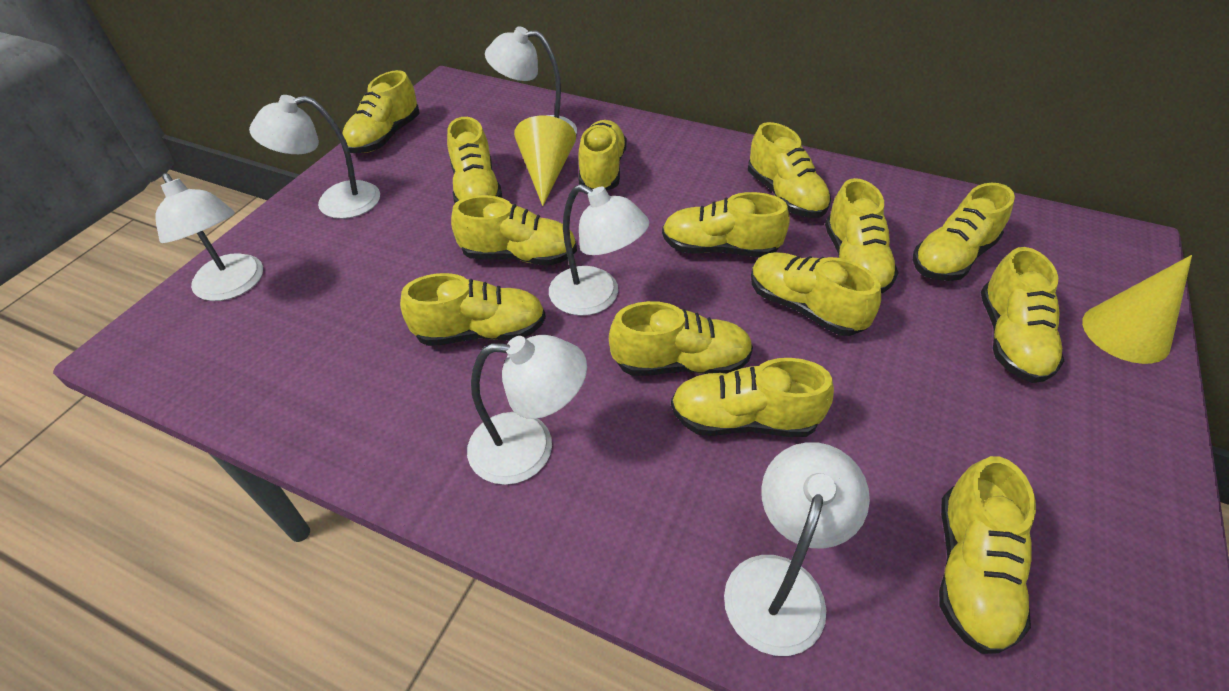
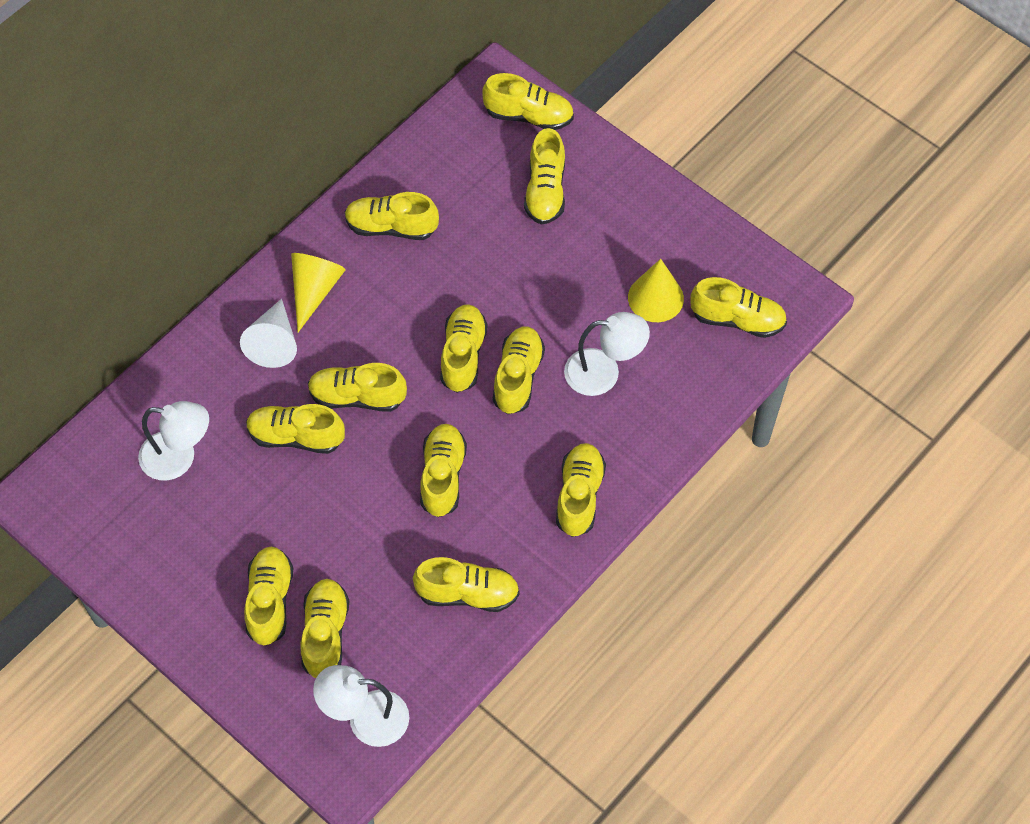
white cone: none = 0 -> [240,299,297,368] = 1
white lamp: [155,173,263,301] [249,95,380,219] [467,335,587,485] [485,26,577,133] [549,184,649,316] [724,442,870,656] = 6 -> [138,401,209,481] [313,665,409,747] [564,312,650,396] = 3
yellow shoe: [342,70,419,153] [400,273,546,346] [447,117,503,203] [451,195,577,266] [578,120,627,190] [609,301,753,376] [662,192,790,257] [671,358,834,437] [748,122,831,218] [751,252,881,336] [825,178,899,293] [913,183,1015,281] [939,456,1036,654] [981,247,1064,383] = 14 -> [244,547,293,646] [246,404,345,454] [300,579,349,678] [308,363,407,412] [345,192,439,240] [413,557,520,612] [420,424,467,517] [440,304,488,393] [482,73,574,130] [493,326,545,414] [524,128,565,225] [556,443,606,537] [691,277,787,338] = 13

